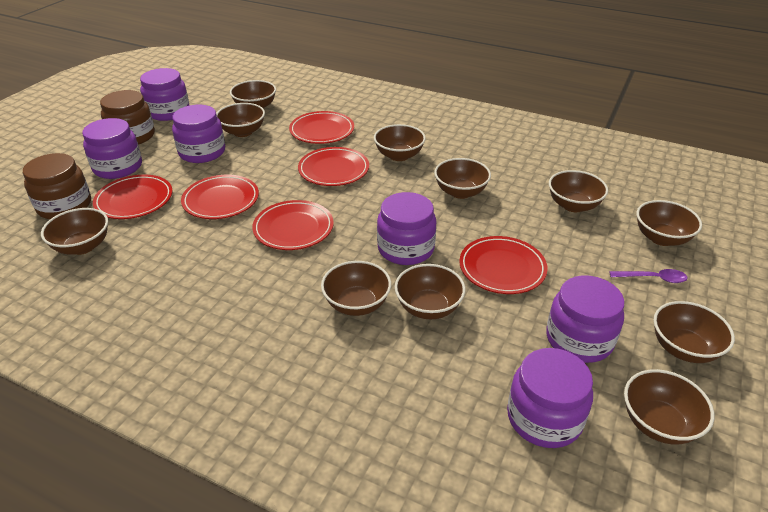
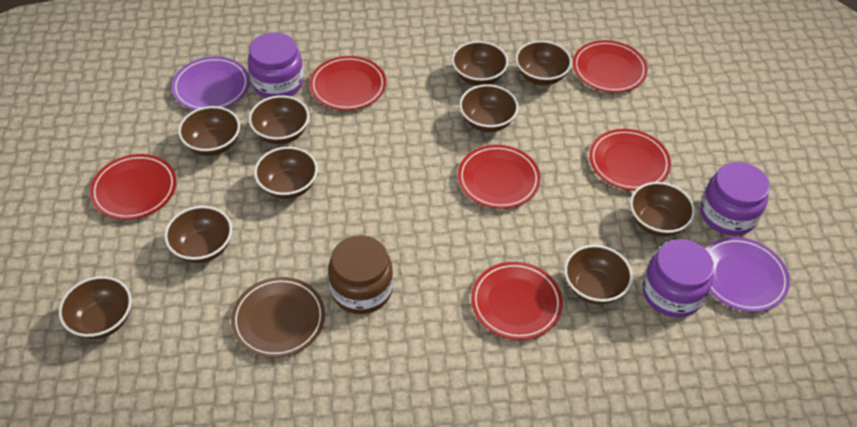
brown bowl: [41,208,108,255] [216,103,265,137] [230,80,276,109] [321,261,391,316] [374,124,426,161] [395,264,465,319] [434,158,491,199] [549,170,608,212] [624,369,714,444] [637,200,702,246] [654,301,735,363] = 11 -> [59,276,132,339] [165,206,232,263] [178,106,240,156] [249,95,309,144] [254,147,318,199] [452,41,508,86] [459,84,519,132] [515,40,572,85] [564,245,633,305] [630,182,695,237] = 10
brown jar: [23,153,91,219] [100,90,155,144] = 2 -> [328,235,393,314] = 1
brown plate: none = 0 -> [231,277,325,358] = 1
purple jar: [82,118,142,179] [140,68,189,121] [172,105,225,163] [377,192,436,265] [507,348,593,448] [546,275,624,363] = 6 -> [248,32,304,98] [642,239,714,318] [700,162,770,236] = 3
purple plate: none = 0 -> [172,57,249,110] [706,237,790,312] = 2
purple spoon: [610,269,687,283] = 1 -> none = 0

